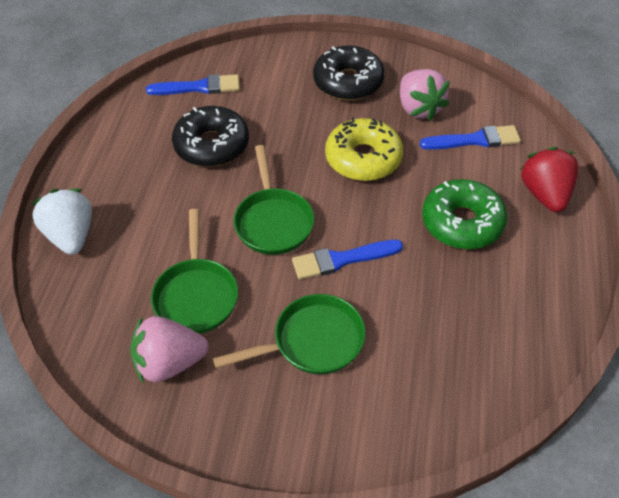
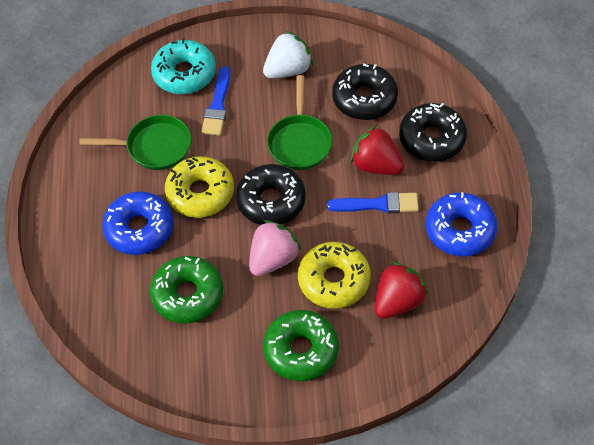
black donut: [172,106,249,167] [313,45,385,101] = 2 -> [236,164,306,225] [332,64,398,120] [399,103,467,162] = 3
blue brush: [146,74,240,95] [292,240,403,279] [420,125,521,150] = 3 -> [201,66,231,136] [327,192,419,213] = 2
blue donut: none = 0 -> [102,191,173,255] [426,192,498,257] = 2
green donut: [422,179,507,249] = 1 -> [150,256,223,323] [263,310,339,381] = 2
green pan: [151,209,238,334] [213,294,366,374] [233,145,314,255] = 3 -> [79,115,192,170] [267,75,332,170] = 2
pink strawberry: [130,316,209,384] [400,69,450,121] = 2 -> [249,220,301,276] = 1
red strawberry: [520,147,579,212] = 1 -> [351,125,404,175] [374,262,428,319] = 2
turquoise donut: none = 0 -> [151,39,216,94] = 1
yellow donut: [325,117,403,181] = 1 -> [165,156,234,218] [298,242,371,309] = 2

